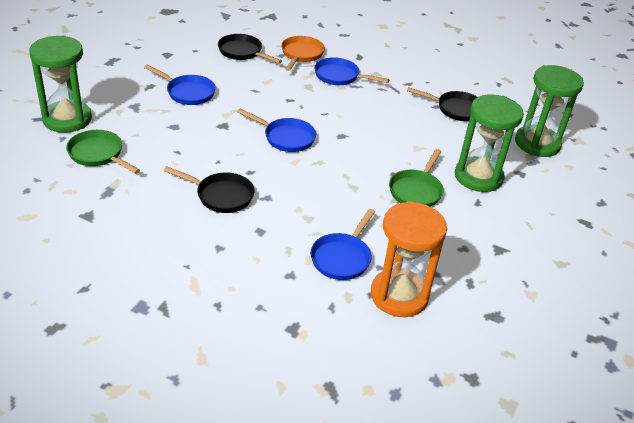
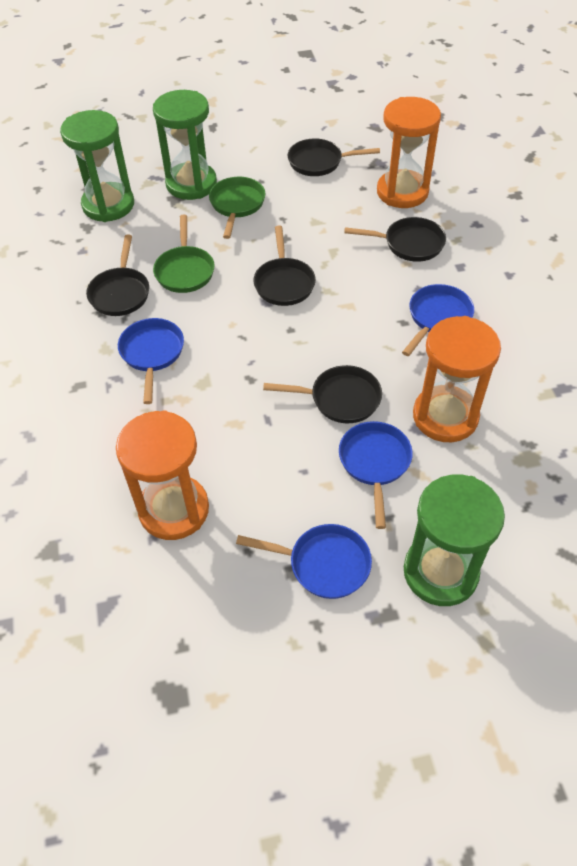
black pan: [164,166,254,213] [218,34,282,64] [407,87,477,121] = 3 -> [86,235,149,316] [253,225,316,306] [263,365,382,423] [287,139,380,176] [344,217,446,262] = 5
orange hourglass: [371,201,447,317] = 1 -> [116,410,209,540] [377,97,441,208] [413,316,501,442] = 3
orange pan: [281,36,325,71] = 1 -> none = 0

